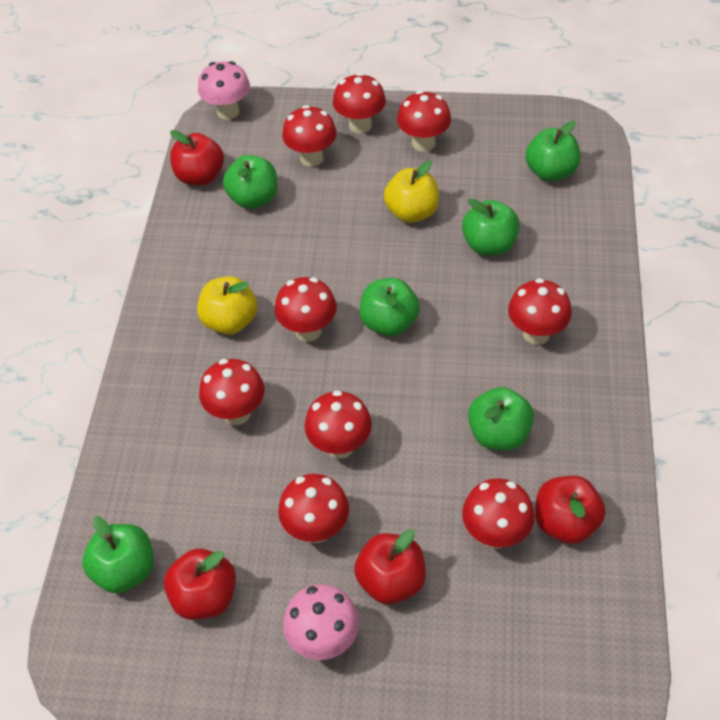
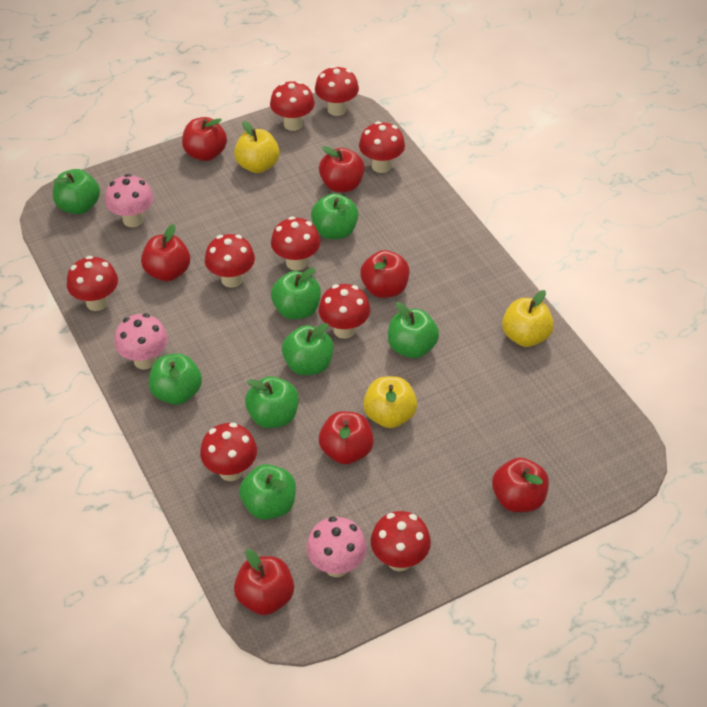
green apple: [82,516,154,593] [223,155,277,209] [360,278,420,336] [462,199,520,256] [468,387,534,450] [525,121,580,182] = 6 -> [53,169,100,214] [149,353,202,405] [239,464,296,520] [245,376,299,428] [271,267,321,319] [282,323,334,375] [311,193,358,239] [388,302,439,358] = 8
pink mushroom: [198,61,250,120] [283,584,359,660] = 2 -> [105,174,154,227] [114,313,168,370] [306,517,367,577] = 3
red apple: [164,548,236,620] [170,130,224,186] [354,529,426,604] [535,476,606,544] = 4 -> [141,224,190,281] [182,117,227,161] [234,549,294,615] [319,146,365,192] [319,411,374,464] [360,250,409,298] [492,457,549,512] = 7
yellow apple: [197,276,257,334] [384,161,439,223] = 2 -> [234,121,280,173] [363,376,417,428] [502,290,554,347] = 3

